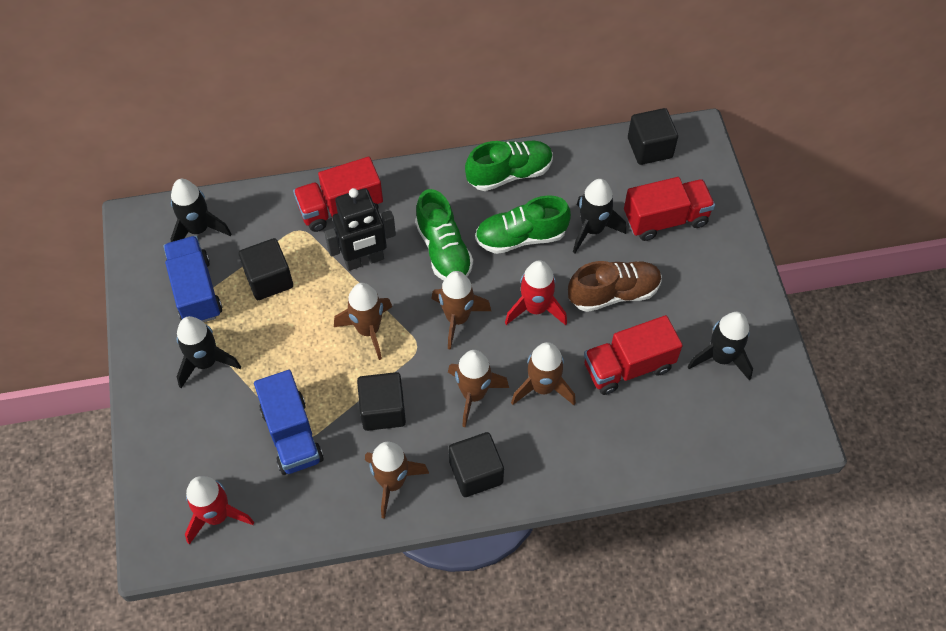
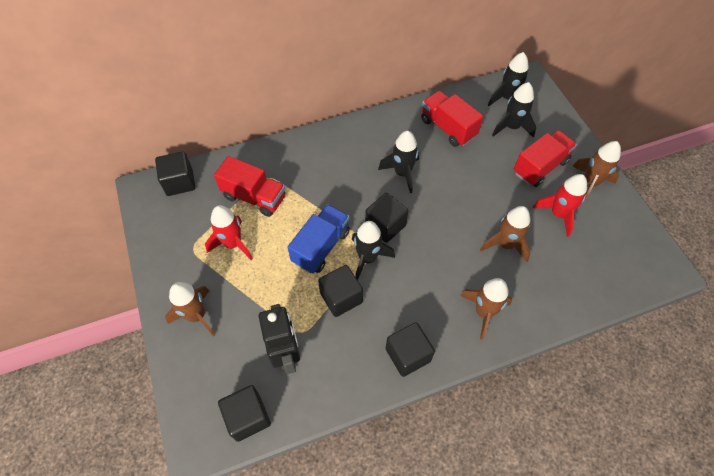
black cube: [239,238,293,300] [357,372,406,431] [449,432,504,497] [628,108,678,165] = 4 -> [155,151,196,196] [218,385,271,442] [318,265,363,317] [365,193,408,243] [386,322,435,377] = 5
blue truck: [163,236,222,322] [254,370,324,475] = 2 -> [288,204,350,273] = 1
brown rocket: [334,283,392,360] [365,442,429,519] [431,271,491,350] [448,350,509,427] [511,342,576,405] = 5 -> [165,282,215,337] [460,278,512,340] [480,206,530,263] [572,141,621,201] = 4
brown shoe: [568,261,662,312] = 1 -> none = 0
green shoe: [415,189,473,280] [465,141,553,191] [475,195,571,254] = 3 -> none = 0

